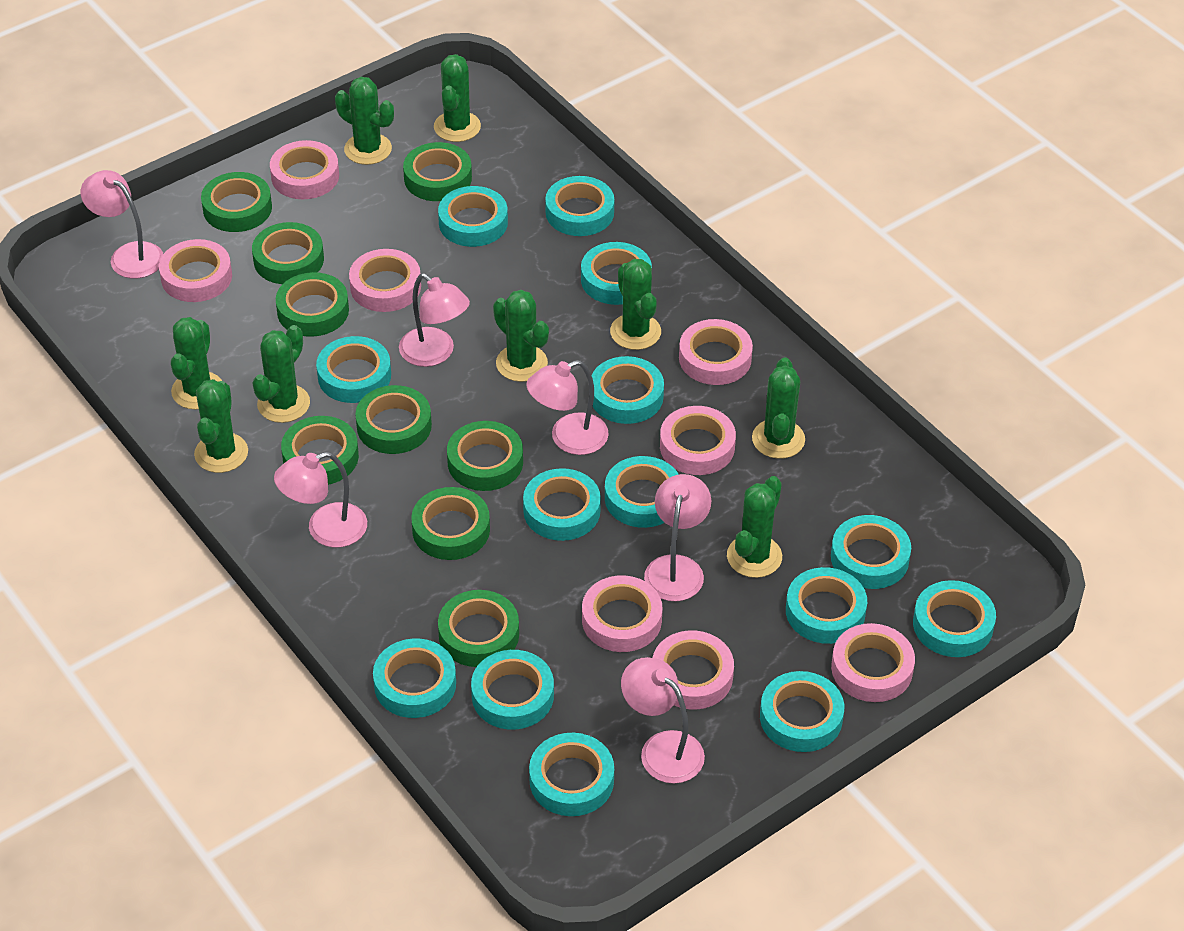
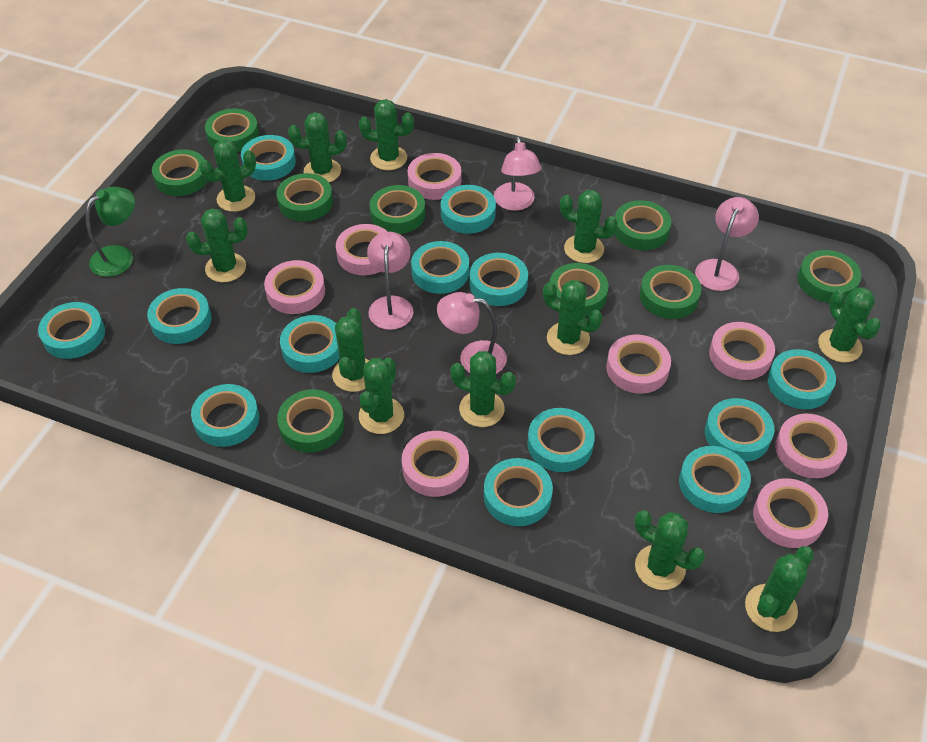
green cactus: [171,317,222,409] [194,379,248,473] [252,325,310,423] [335,77,394,165] [434,54,481,142] [493,290,549,382] [610,259,661,350] [727,476,782,578] [752,357,805,459] = 9 -> [186,209,248,282] [199,139,256,212] [288,112,347,182] [332,308,369,392] [359,99,414,170] [359,357,404,434] [450,351,516,427] [543,280,602,355] [560,190,618,263] [634,510,705,590] [745,546,814,632] [818,287,881,362] = 12
green lamp: none = 0 -> [86,187,135,277] = 1
pink lamp: [81,170,163,278] [274,452,367,548] [399,273,470,367] [526,360,609,455] [621,657,705,783] [644,474,711,601] = 6 -> [367,232,413,330] [437,292,507,374] [494,137,542,211] [695,197,759,291] = 4
turquoise tape: [316,336,391,403] [373,638,456,718] [438,186,508,247] [471,650,554,730] [523,468,601,541] [529,733,614,816] [545,176,614,236] [581,242,652,305] [591,356,664,424] [605,456,679,528] [760,671,844,752] [786,567,867,644] [831,515,911,589] [913,580,996,657] = 14 -> [38,302,105,359] [147,288,212,344] [191,384,259,447] [241,135,296,181] [280,315,340,373] [411,241,469,294] [440,185,496,234] [470,253,528,306] [484,458,553,526] [527,408,595,472] [679,446,751,513] [705,398,775,462] [768,349,836,409] = 13

